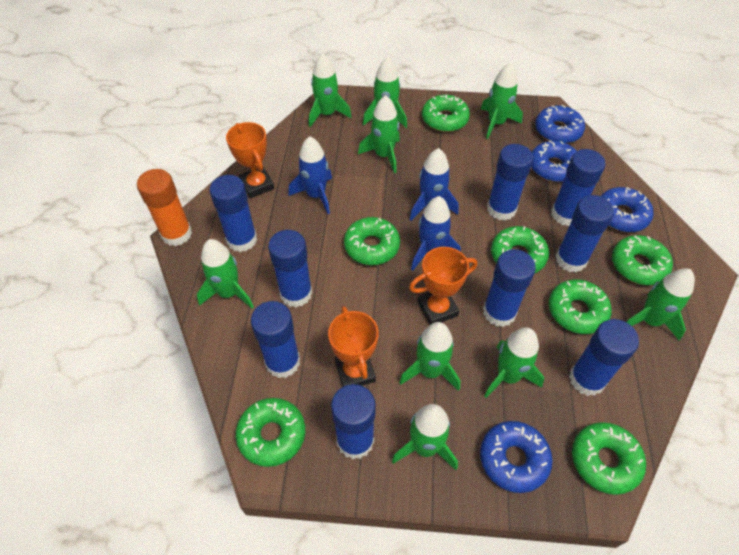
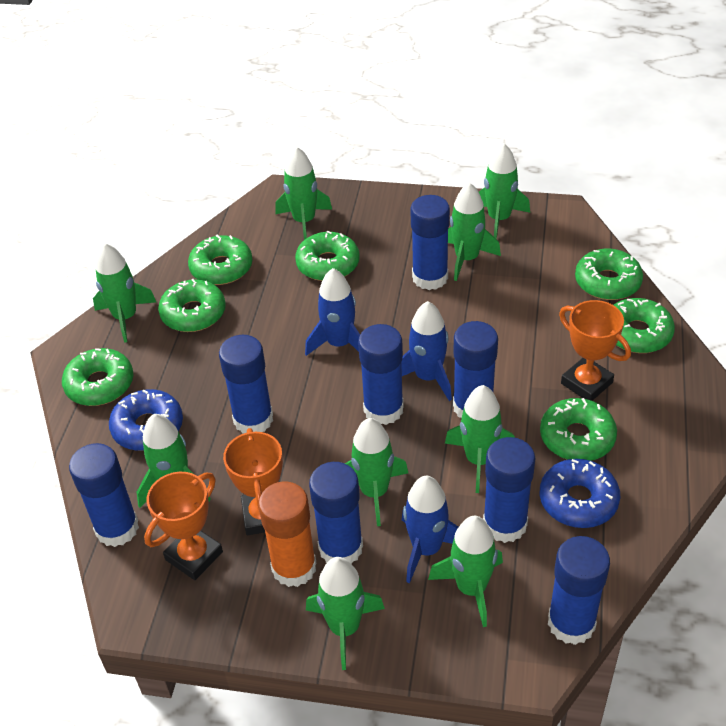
blue donut: [480,421,553,493] [531,141,577,182] [535,105,585,143] [601,187,654,232] = 4 -> [109,389,183,451] [540,459,620,528] = 2
blue glue stick: [210,175,257,252] [251,301,300,378] [268,230,312,307] [331,384,376,459] [483,249,536,327] [487,144,533,221] [551,149,606,226] [555,195,614,273] [569,319,639,396] = 9 -> [69,443,139,547] [219,335,273,434] [309,462,363,564] [358,324,404,425] [410,195,450,290] [453,321,498,418] [483,437,535,543] [548,536,610,645] = 8

